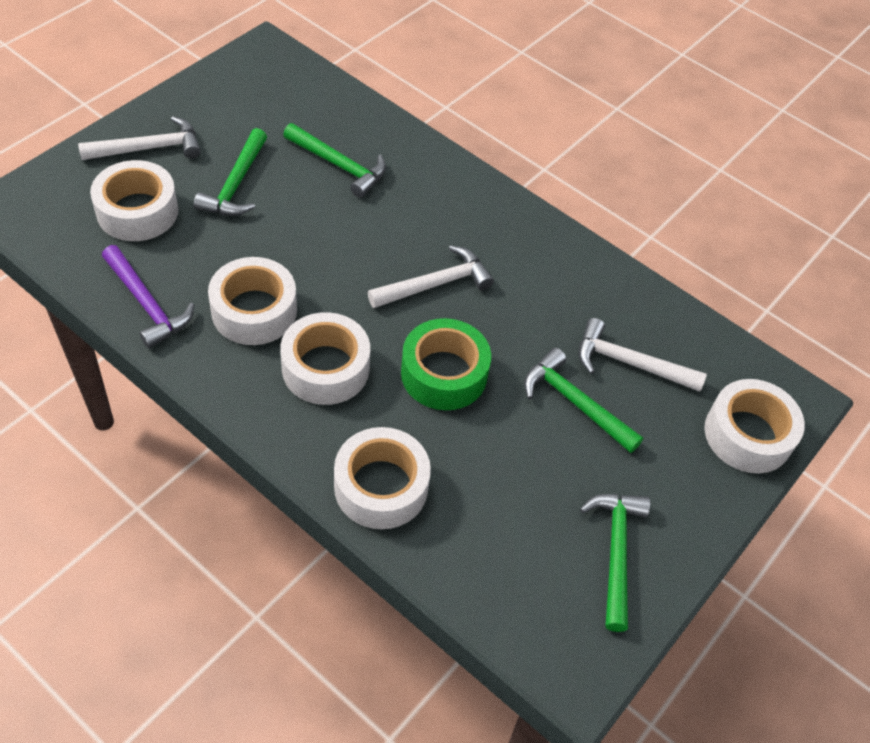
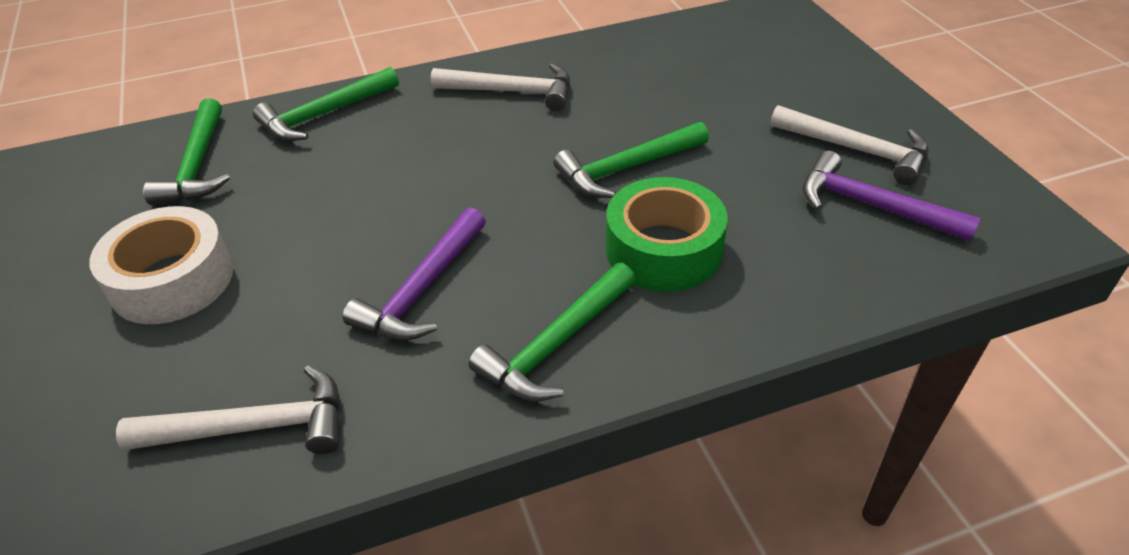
purple hammer: [102,245,194,349] = 1 -> [343,207,486,341] [803,151,981,242] = 2
white tape: [90,160,178,241] [208,257,297,345] [280,312,370,405] [334,427,431,529] [705,379,805,474] = 5 -> [89,206,233,324] = 1

